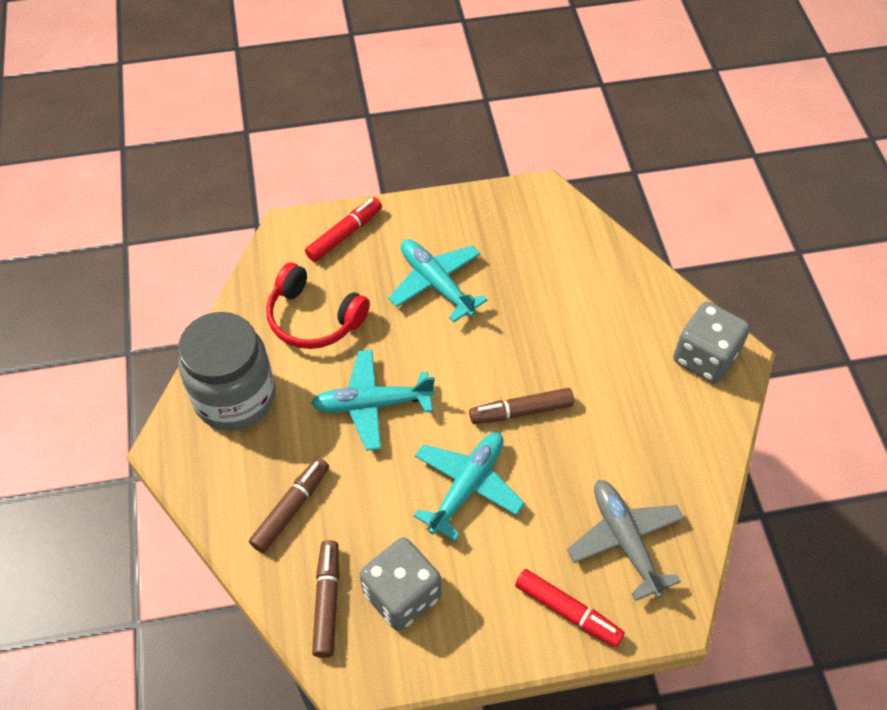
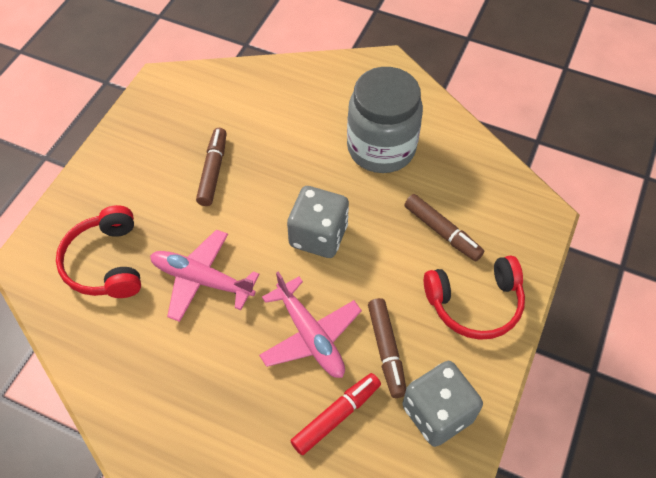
grey plane: [567,480,684,601] = 1 -> none = 0
pink plane: none = 0 -> [150,230,259,322] [259,272,362,378] = 2
red headphones: [266,263,370,349] = 1 -> [56,205,141,298] [424,255,525,340] = 2
red marker: [305,197,382,262] [515,569,625,647] = 2 -> [291,373,381,455] = 1
turquoise plane: [311,350,435,451] [388,239,487,323] [414,432,524,541] = 3 -> none = 0

